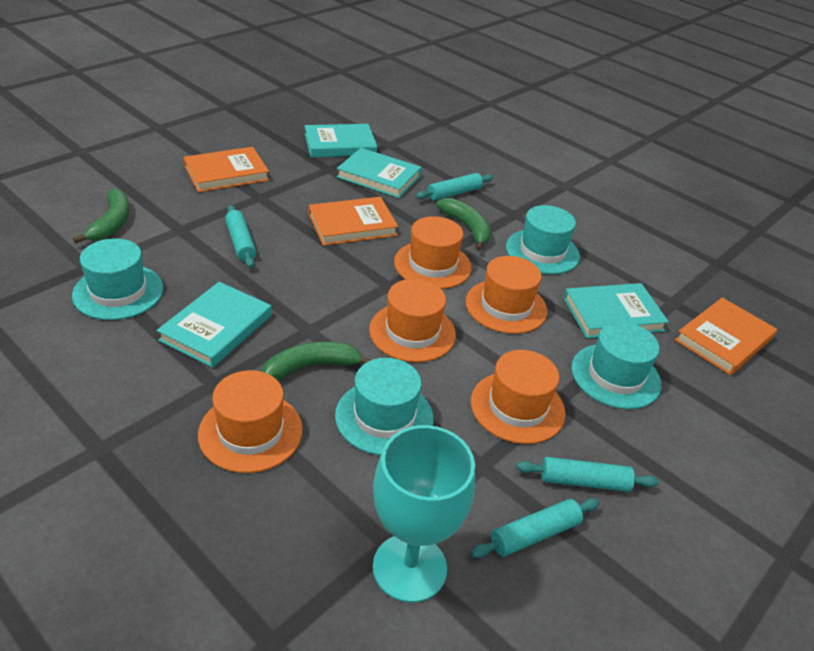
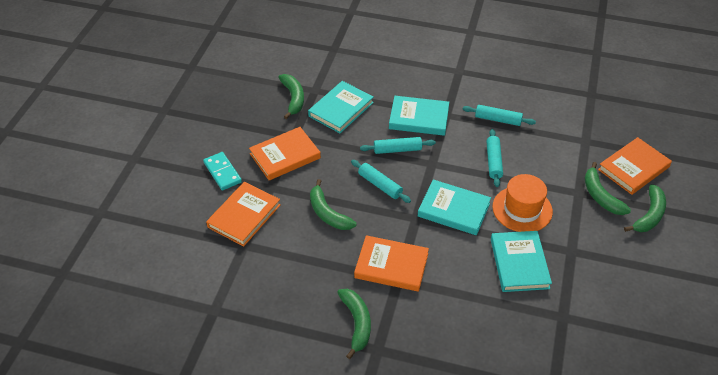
green banana: [73,188,130,244] [262,342,371,380] [436,198,491,251] = 3 -> [278,74,304,119] [310,179,357,230] [337,289,371,359] [585,162,631,215] [624,184,666,232] = 5
orange book: [183,147,269,192] [309,197,398,246] [675,298,777,375] = 3 -> [206,182,281,247] [249,127,321,180] [354,235,429,292] [598,137,672,195] = 4
orange hat: [198,370,303,473] [369,279,456,362] [394,216,472,289] [465,256,547,334] [471,350,566,444] = 5 -> [492,174,553,232] = 1
turquoise domino: none = 0 -> [203,152,242,191] = 1
turquoise goblet: [373,425,475,603] = 1 -> none = 0
turquoise hat: [72,238,164,320] [335,358,434,455] [506,205,580,274] [571,322,661,409] = 4 -> none = 0

